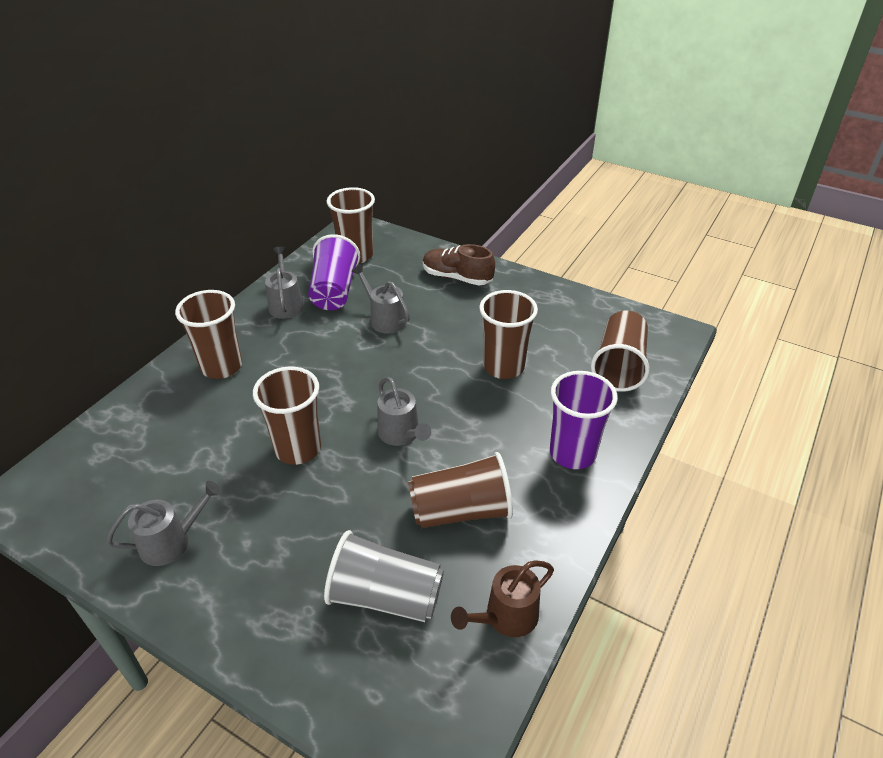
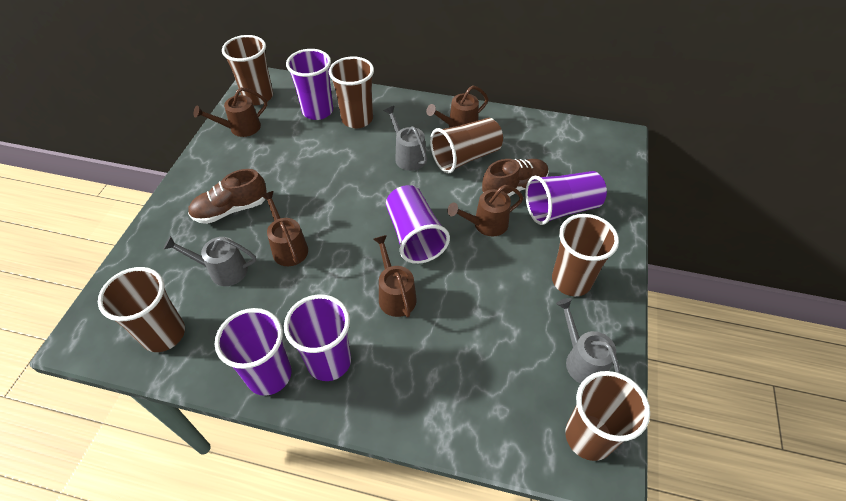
brown shoe: [423,244,495,285] = 1 -> [188,169,267,224] [482,159,549,197] = 2
brown watering can: [451,560,554,637] = 1 -> [194,87,267,137] [261,191,308,266] [373,235,417,317] [426,85,489,128] [447,185,523,236] = 5
grey cup: [324,530,444,622] = 1 -> none = 0
grey watering can: [106,481,222,566] [265,247,304,319] [351,264,410,334] [377,377,431,446] = 4 -> [164,236,256,286] [384,106,427,171] [556,298,621,383] = 3
purple cup: [308,234,360,310] [550,371,618,469] = 2 -> [215,308,291,396] [284,294,351,381] [286,49,333,120] [386,185,450,264] [525,171,607,225] = 5

